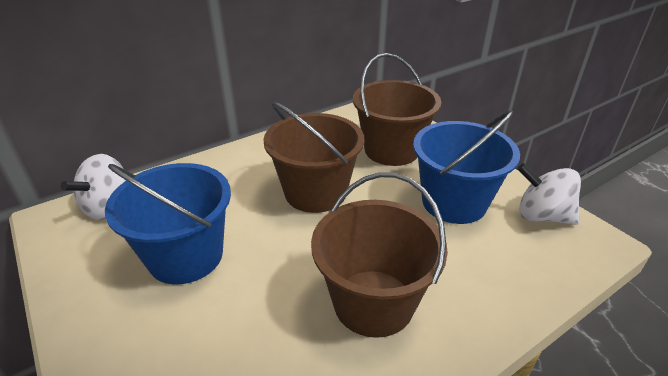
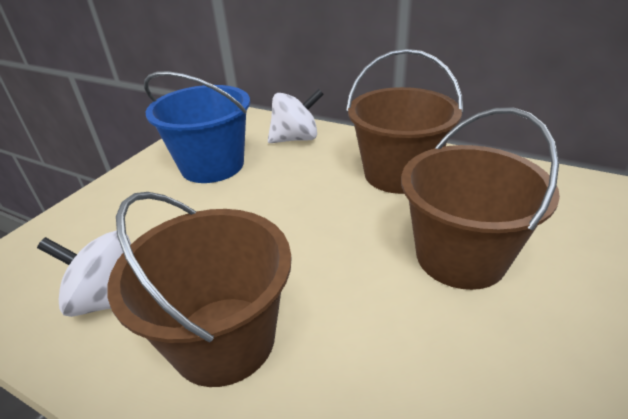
blue bucket: [105,163,231,284] [413,110,520,224] = 2 -> [144,71,250,183] = 1

